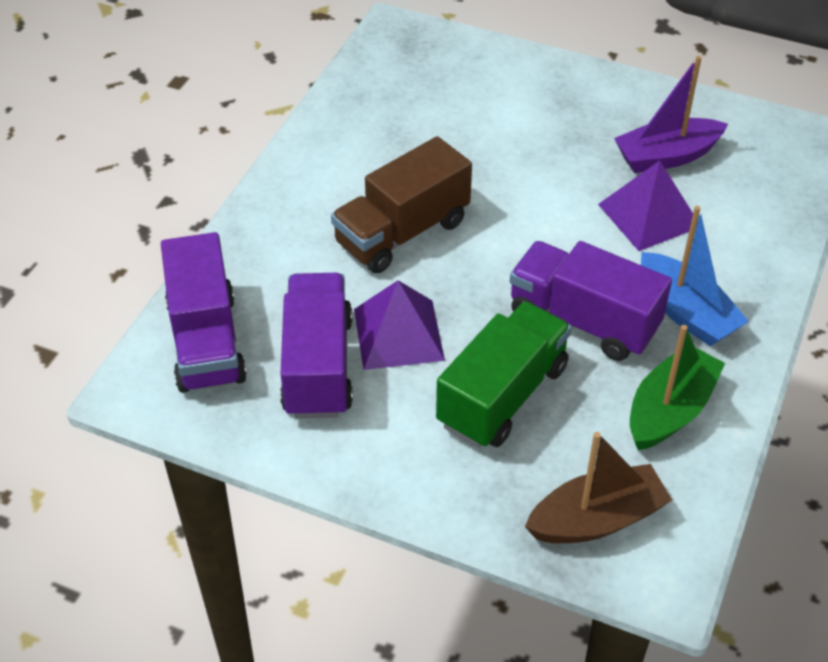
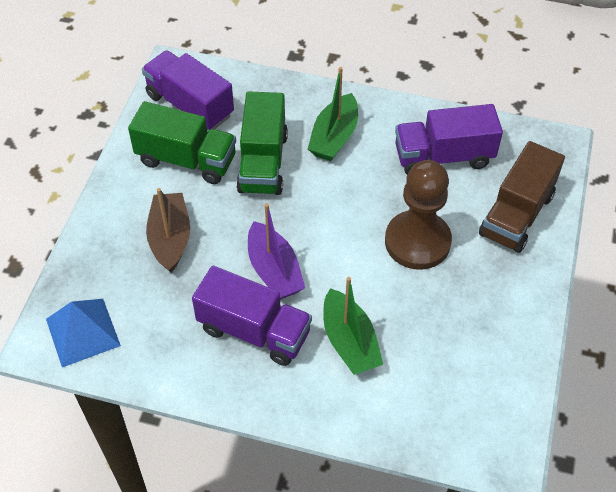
blue boat: [641,206,749,346] = 1 -> none = 0
blue pyramid: none = 0 -> [46,299,121,367] = 1
brown pawn: none = 0 -> [385,160,452,270] = 1
green boat: [630,325,725,450] = 1 -> [308,67,358,161] [323,277,383,375] = 2
green truck: [436,301,571,448] = 1 -> [128,101,236,184] [236,91,288,195] = 2
purple pyramid: [354,280,445,370] [598,161,693,251] = 2 -> none = 0

